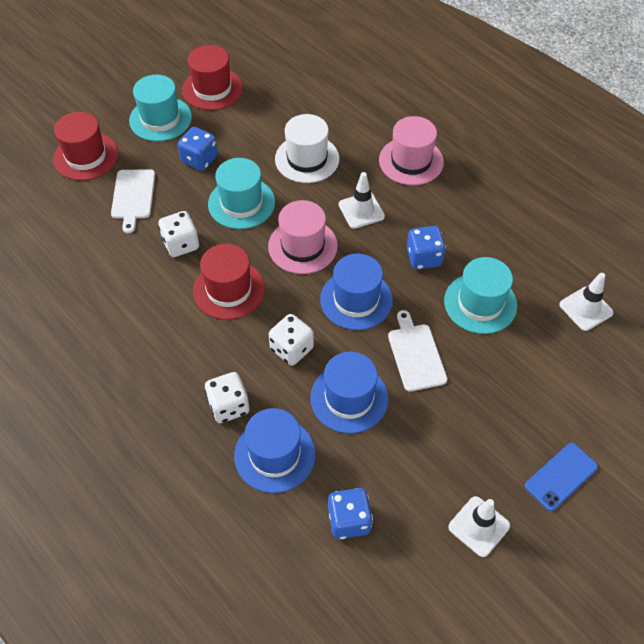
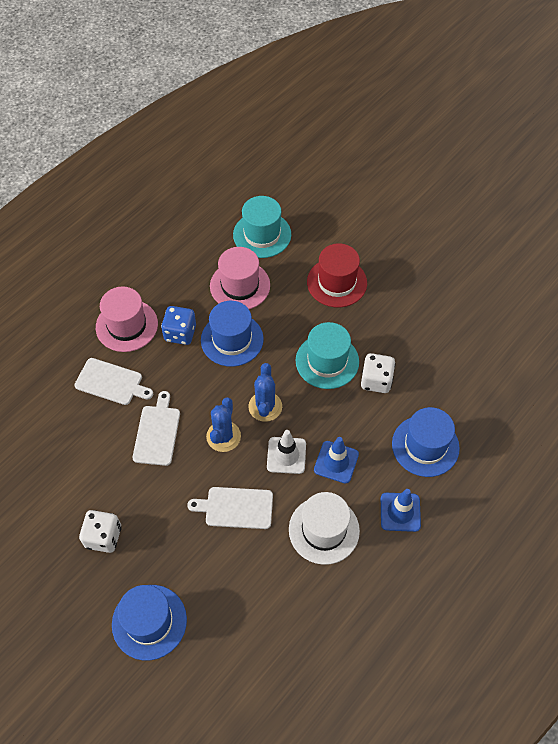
blue cactus: none = 0 -> [206,397,241,452] [248,363,282,422] = 2
blue dice: [178,127,218,171] [328,488,373,539] [407,226,446,270] = 3 -> [161,306,196,345] = 1
blue phone: [525,443,598,511] = 1 -> none = 0
blue traffic cone: none = 0 -> [314,437,359,483] [381,489,421,532] = 2
red hat: [53,112,118,181] [182,45,243,110] [193,244,265,320] = 3 -> [307,244,367,307] = 1
turquoise hat: [129,75,192,141] [208,158,275,229] [444,257,517,334] = 3 -> [233,196,291,258] [296,322,359,389] = 2
white cutting board: [111,169,155,233] [388,310,448,392] = 2 -> [74,358,153,405] [133,391,180,466] [187,487,273,529] = 3
white dice: [158,211,199,257] [204,372,250,423] [269,314,314,365] = 3 -> [79,510,122,553] [361,353,396,393] = 2
white traffic cone: [339,172,385,229] [448,496,510,557] [559,273,614,331] = 3 -> [267,430,306,474] = 1

